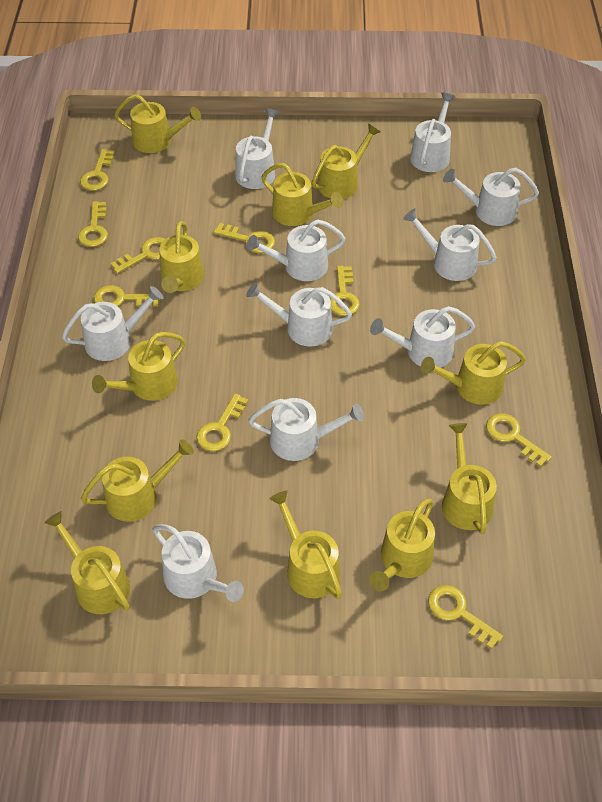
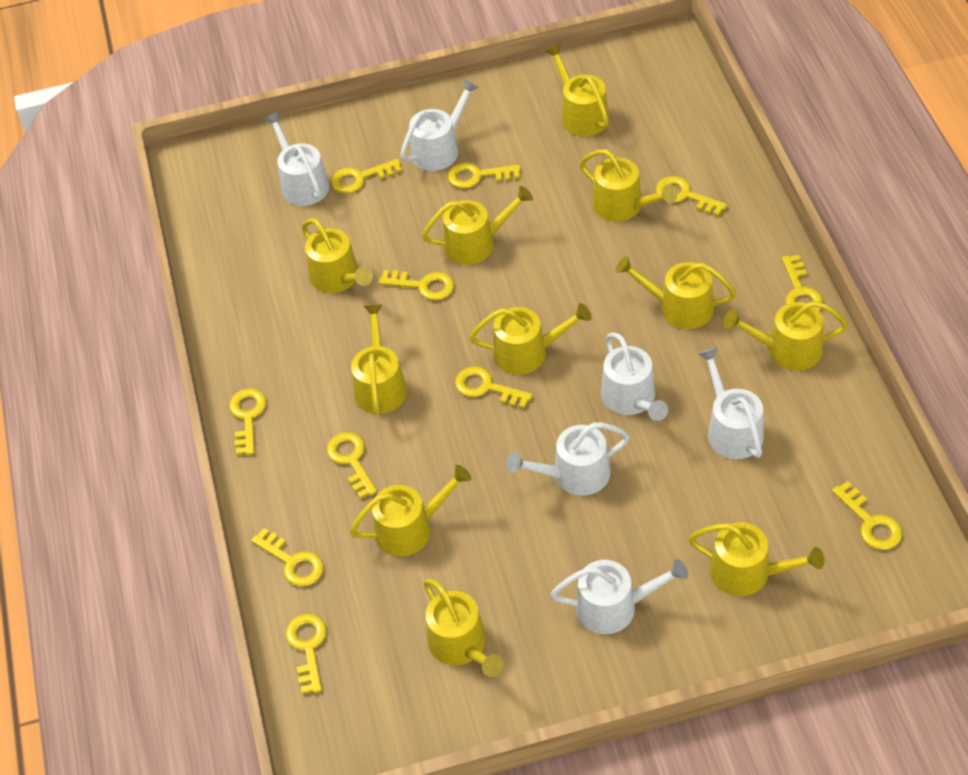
white watering can: [62,286,163,361] [152,524,244,602] [235,108,280,189] [247,220,346,281] [247,282,352,347] [249,398,364,461] [370,306,475,368] [403,208,497,281] [410,93,455,172] [443,168,539,226] = 10 -> [264,111,330,206] [400,79,479,171] [506,422,630,496] [550,559,688,634] [601,333,668,421] [698,347,764,459] = 6
yellow key: [78,201,108,247] [80,149,114,191] [94,285,160,307] [110,237,165,274] [196,393,248,451] [214,223,275,253] [330,266,360,316] [428,585,503,649] [486,413,552,467] = 9 -> [229,388,266,455] [251,528,324,587] [286,614,327,694] [327,432,377,499] [331,159,402,194] [378,270,454,300] [448,163,521,189] [455,366,533,409] [656,176,727,216] [782,255,823,310] [832,481,902,550] = 11

